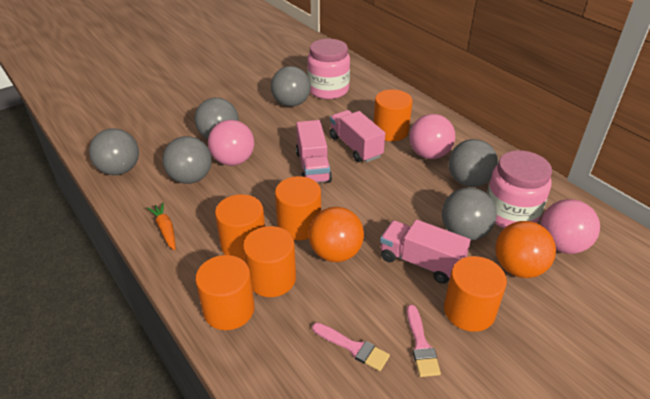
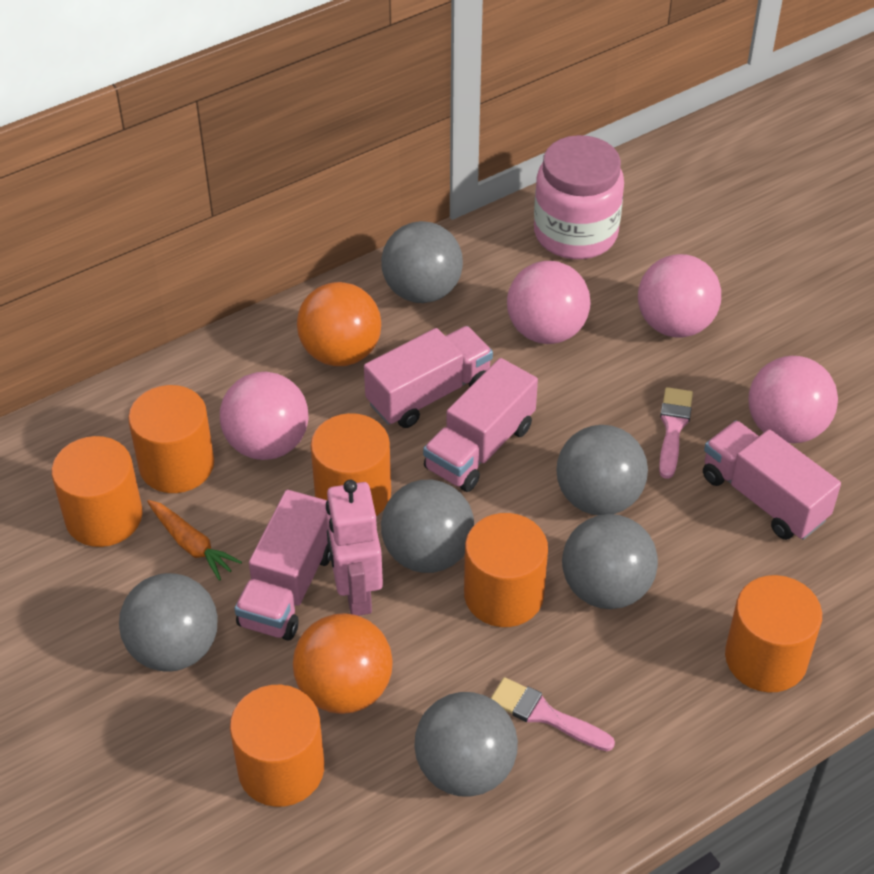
pink ball: [208,120,254,166] [409,114,455,159] [540,199,600,254] = 3 -> [220,372,308,460] [507,261,590,344] [638,254,721,338] [748,356,838,443] = 4
pink jar: [307,39,350,99] [487,150,552,228] = 2 -> [534,135,624,259] = 1
pink robot: none = 0 -> [326,480,383,616] = 1
pink truck: [296,120,332,183] [330,110,385,162] [380,219,471,284] = 3 -> [234,490,331,640] [364,326,493,428] [423,358,538,492] [703,421,841,540] = 4

